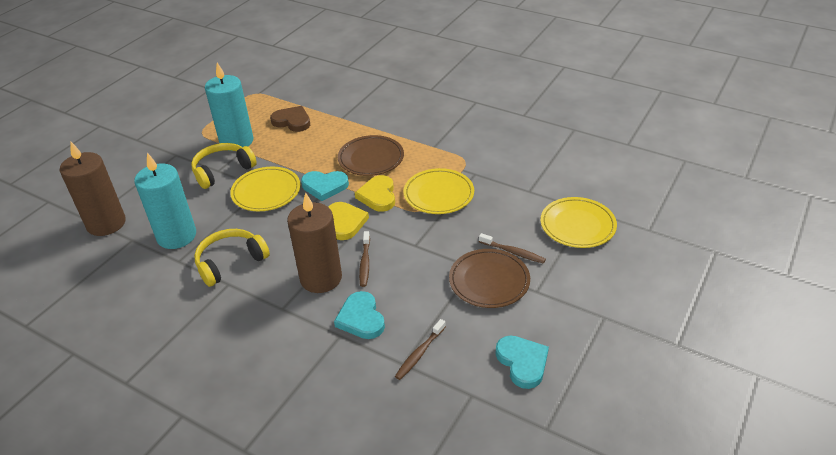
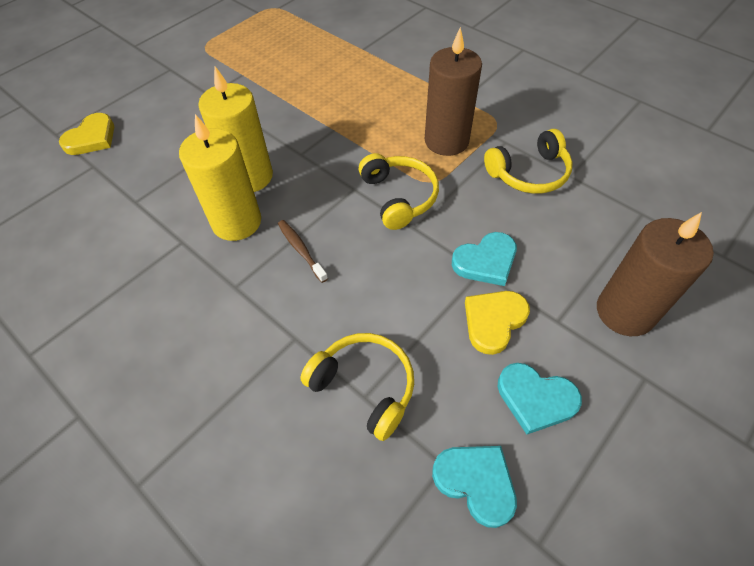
brown heart: [270,106,310,132] = 1 -> none = 0
brown plate: [338,135,404,176] [449,249,530,308] = 2 -> none = 0
brown toothbrush: [359,231,370,287] [395,319,446,380] [479,233,546,264] = 3 -> [278,220,328,283] = 1
turquoise candle: [134,153,196,249] [205,62,253,151] = 2 -> none = 0
yellow candle: none = 0 -> [179,114,261,241] [198,66,273,192] = 2
yellow headphones: [191,143,257,189] [194,229,270,287] = 2 -> [301,333,414,441] [359,153,439,230] [484,129,573,194] = 3
yellow plate: [230,167,301,211] [404,168,474,214] [541,197,617,248] = 3 -> none = 0

